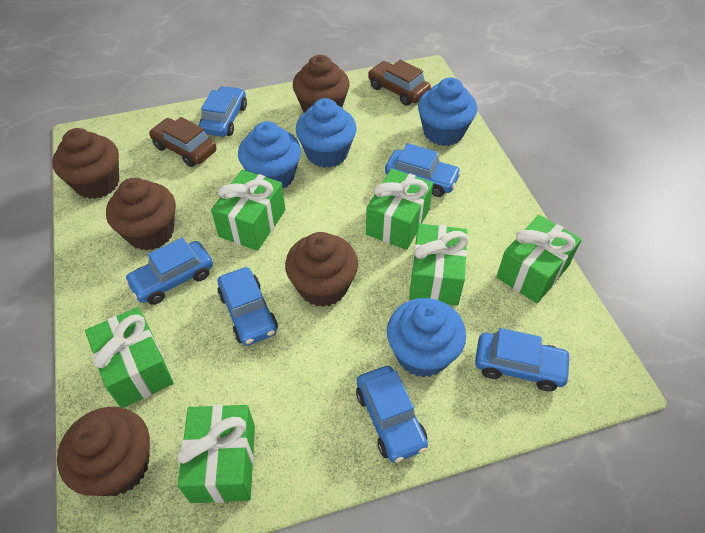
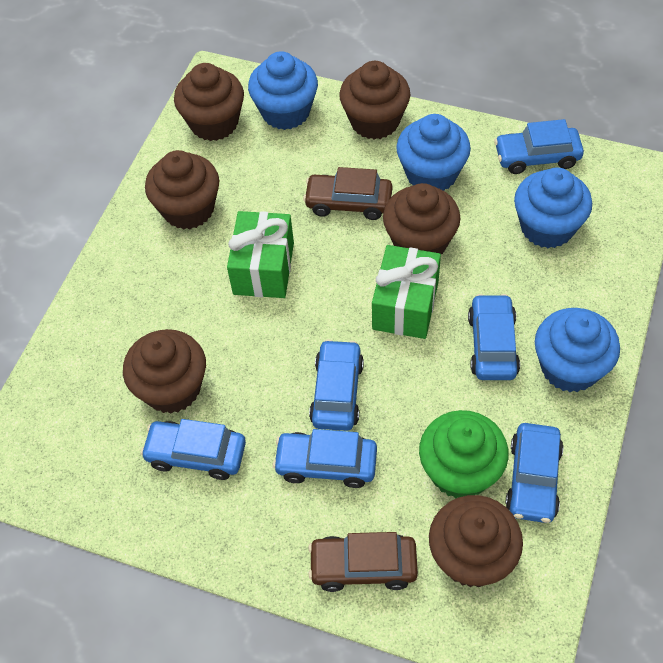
brown cupcake: [52,128,119,199] [57,407,150,496] [106,178,176,251] [285,232,358,307] [293,55,350,113] = 5 -> [123,329,206,414] [145,150,219,230] [174,63,244,141] [339,61,410,140] [383,183,461,254] [429,495,523,587] = 6
green cupcake: none = 0 -> [419,410,509,499] = 1
green gift: [85,307,174,408] [177,405,255,503] [211,170,285,251] [366,168,433,250] [409,223,469,305] [496,215,582,303] = 6 -> [227,211,294,298] [372,245,441,339] = 2

